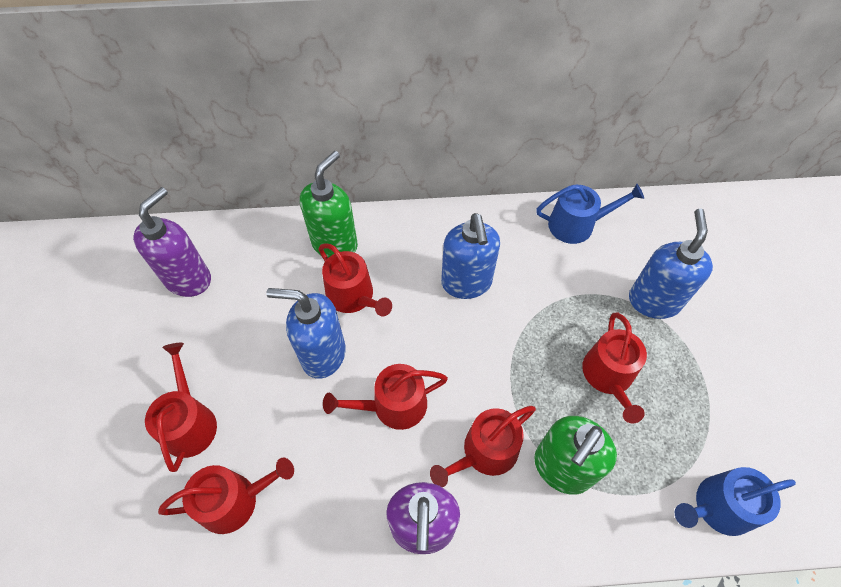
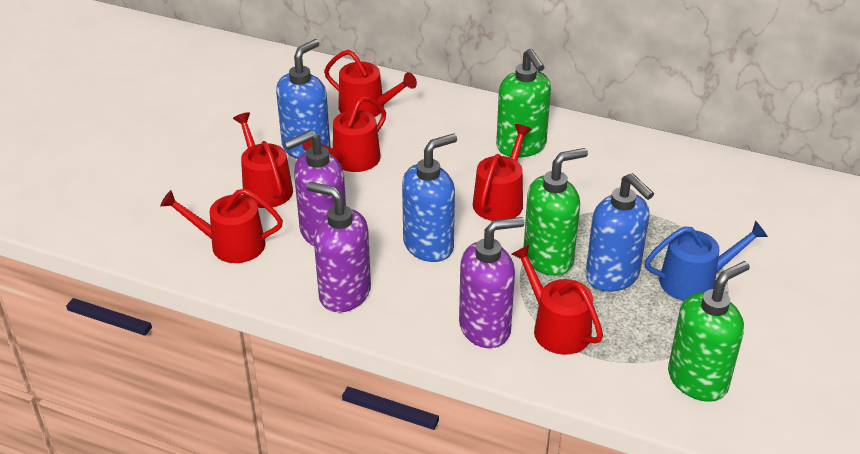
blue watering can: [536,184,644,244] [674,467,796,536] = 2 -> [645,221,768,301] = 1
green soap dispenser: [300,151,358,258] [534,416,617,495] = 2 -> [496,48,551,158] [524,148,588,276] [668,261,750,402] = 3
purple soap dispenser: [133,187,211,297] [386,482,460,554] = 2 -> [284,130,346,246] [306,182,371,312] [459,217,525,348] = 3

